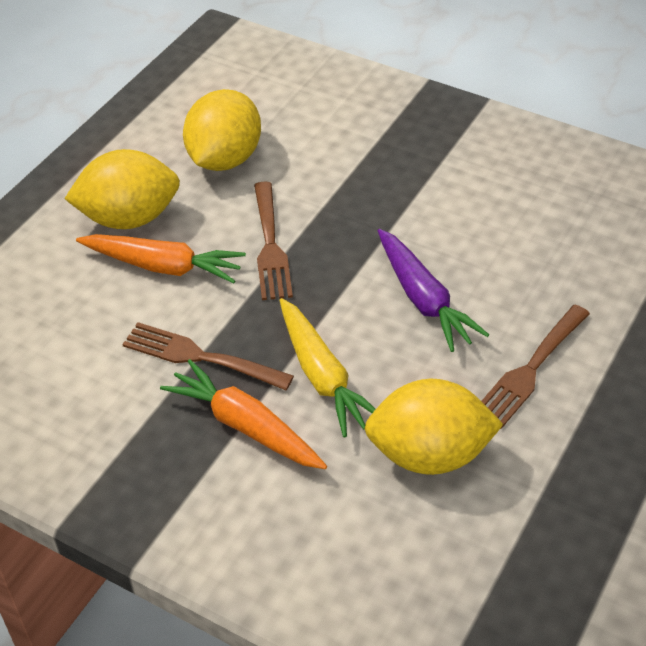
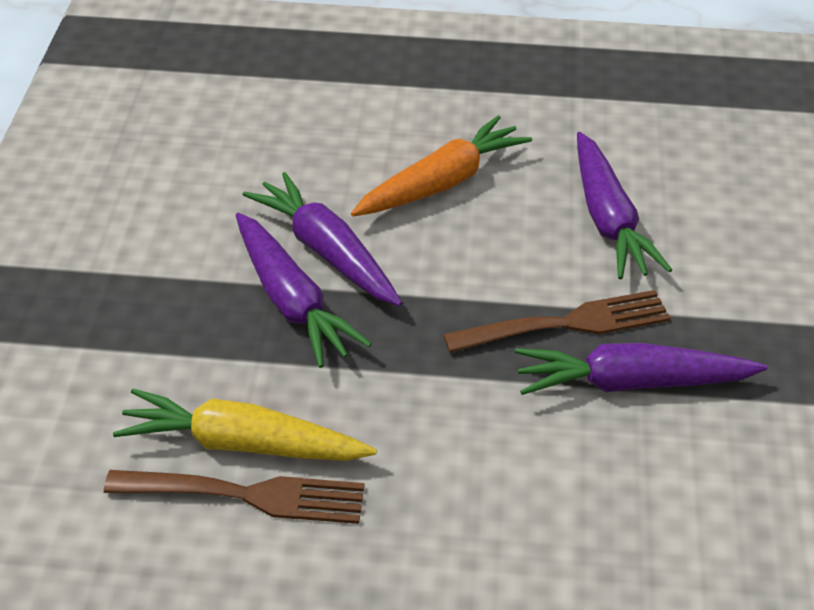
brown fork: [122,322,294,390] [254,182,293,300] [481,305,590,429] = 3 -> [104,470,364,524] [443,290,671,353] = 2
orange carrot: [76,234,246,284] [160,359,327,469] = 2 -> [351,115,532,217] = 1
purple carrot: [378,229,489,352] = 1 -> [236,213,372,368] [243,172,402,306] [515,343,767,395] [577,132,672,279] = 4
yellow lemon: [64,149,180,229] [183,89,261,171] [364,379,503,475] = 3 -> none = 0

